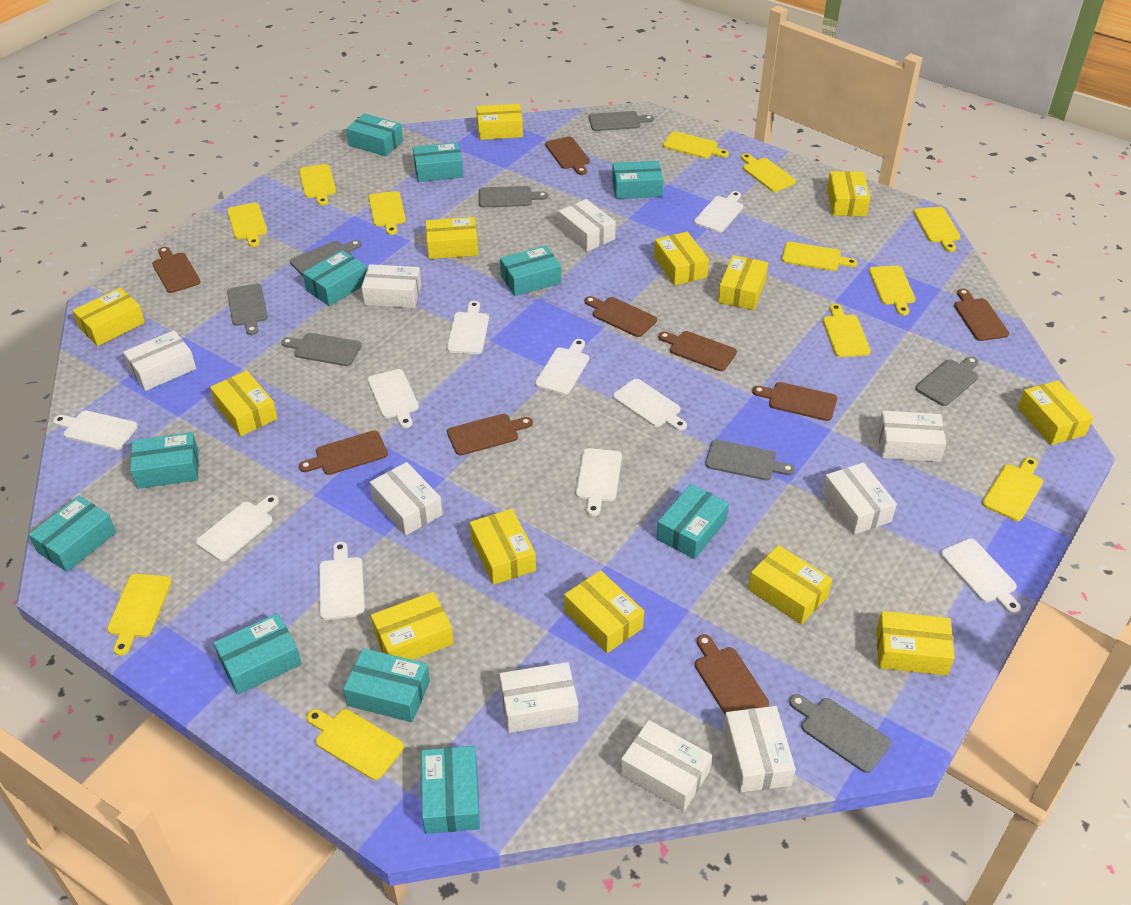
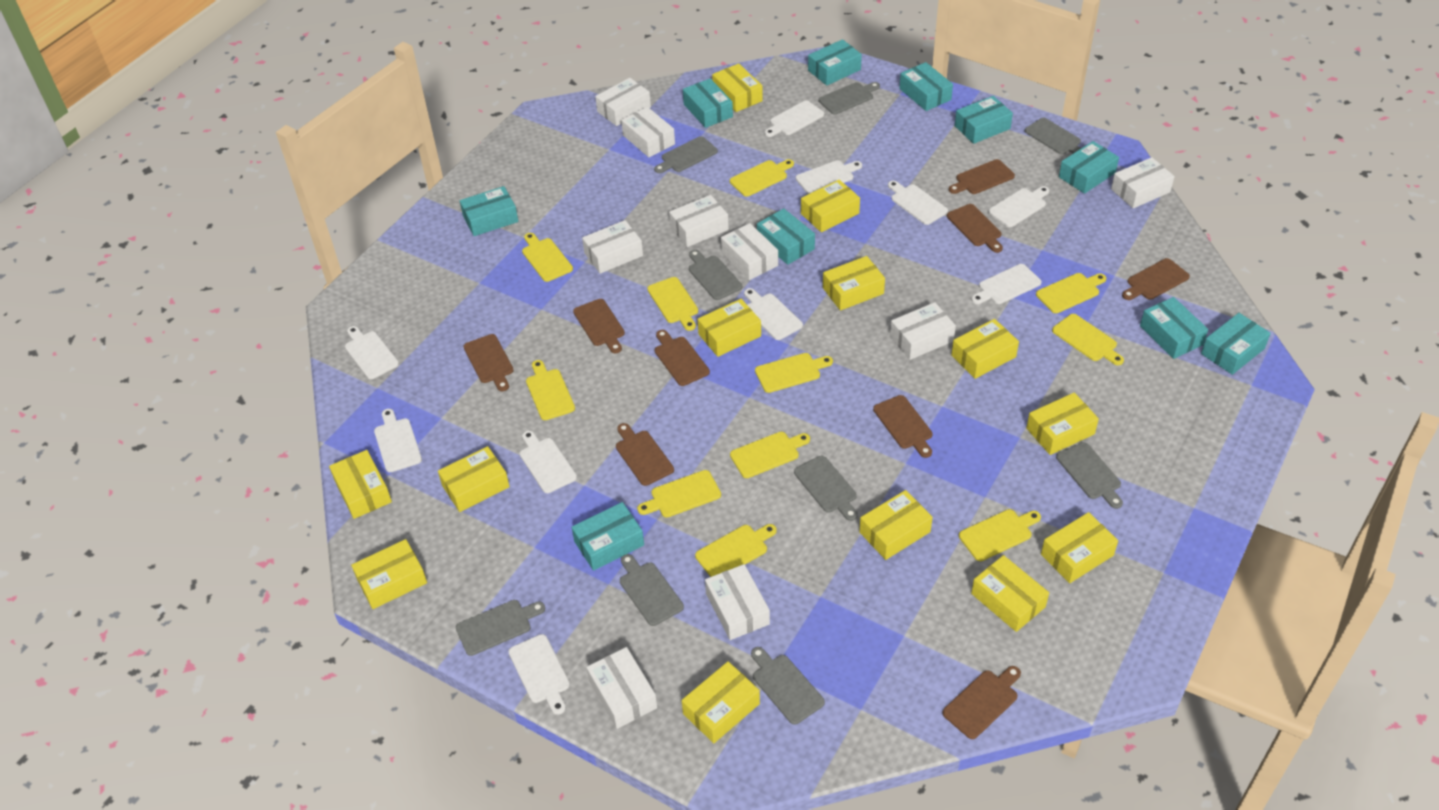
grey cutting board: [227,283,268,335] [281,333,362,366] [290,240,362,276] [479,186,548,207] [589,111,654,131] [705,439,795,480] [789,694,891,773] [915,356,978,406] = 8 -> [456,600,545,656] [620,554,684,626] [654,136,718,173] [689,250,742,300] [751,647,825,725] [794,456,858,521] [819,82,880,115] [1025,118,1081,154] [1056,442,1123,509] = 9
turquoise box: [29,496,116,572] [130,432,198,489] [214,613,302,695] [303,250,367,306] [343,648,430,722] [346,113,403,156] [413,142,463,182] [421,746,480,834] [500,245,561,296] [612,161,663,199] [656,484,729,559] = 11 -> [460,186,518,236] [572,502,644,571] [683,79,733,128] [757,208,815,265] [808,39,862,86] [899,62,953,111] [955,96,1013,144] [1059,141,1119,194] [1140,297,1208,359] [1201,313,1271,375] = 10
yellow cutting board: [107,574,172,656] [227,203,267,247] [299,164,336,206] [307,709,404,780] [369,191,406,235] [663,131,729,159] [741,153,796,192] [782,242,858,271] [823,304,871,357] [869,265,916,316] [913,207,961,252] [982,457,1043,521] = 12 -> [522,233,573,282] [526,360,575,420] [637,470,721,517] [647,277,698,331] [695,524,777,577] [730,159,794,197] [730,432,810,478] [755,353,833,393] [959,509,1041,561] [1036,273,1106,313] [1052,314,1124,365] = 11

